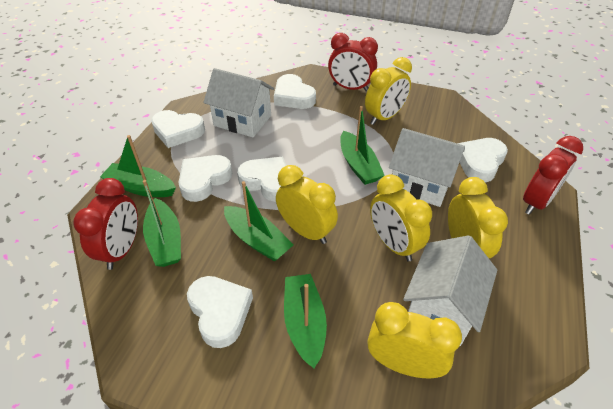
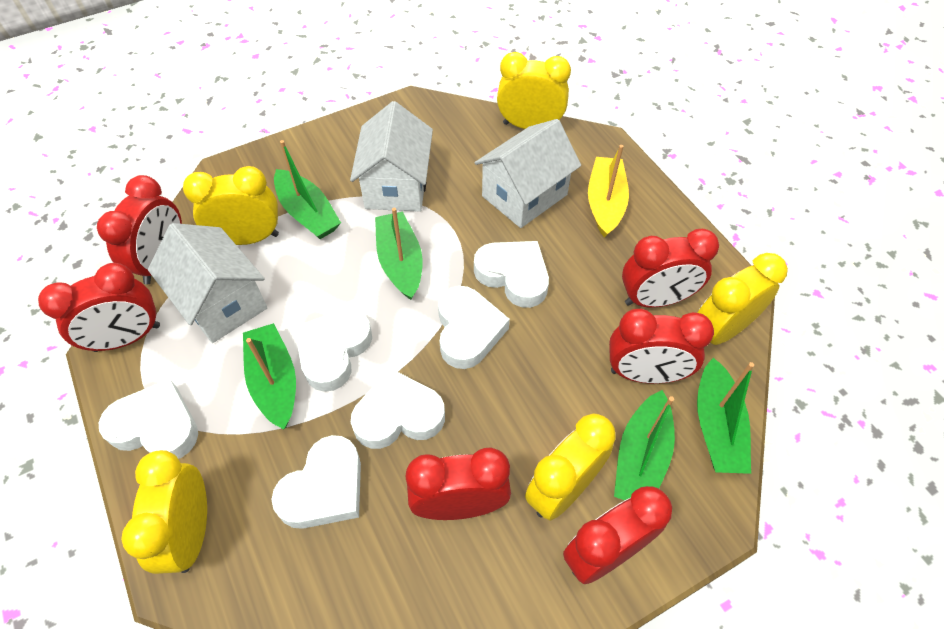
red clock: [73,178,138,270] [328,33,378,92] [523,136,583,215] = 3 -> [38,263,160,352] [97,175,182,285] [406,447,511,520] [563,486,672,584] [609,309,714,384] [622,229,719,308] = 6
yellow boat: none = 0 -> [588,145,629,238] = 1

